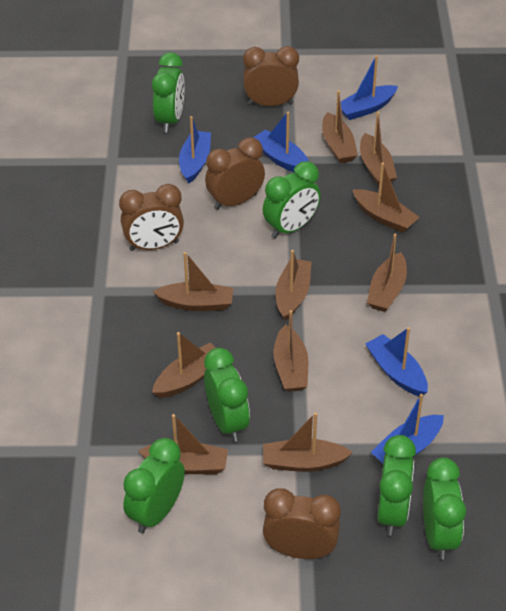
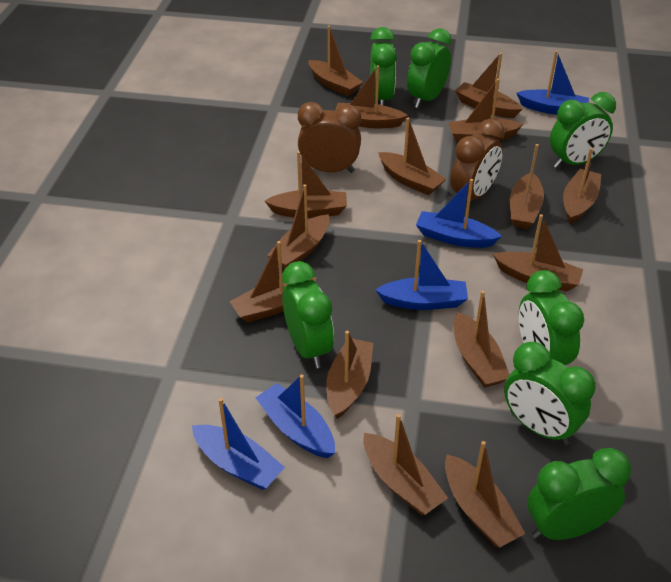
brown boat: [138,414,228,474] [152,252,233,311] [152,332,216,398] [263,412,353,472] [274,310,308,392] [276,250,311,321] [322,90,358,163] [353,162,420,233] [360,112,397,186] [367,234,407,312] = 10 -> [229,241,317,323] [265,151,347,218] [267,184,329,268] [309,26,363,96] [326,331,374,419] [335,65,408,128] [363,414,448,515] [378,118,446,195] [445,441,525,548] [448,79,523,143] [454,291,510,388] [455,53,522,118] [493,214,583,292] [510,144,544,229] [563,148,601,224] = 15
brown clock: [119,184,184,251] [205,137,265,210] [243,46,299,106] [263,488,341,559] = 4 -> [298,102,361,173] [450,119,505,200] = 2
green clock: [123,438,185,534] [152,52,185,133] [204,348,250,442] [263,161,321,238] [377,435,416,536] [423,457,466,560] = 6 -> [282,261,334,368] [370,27,397,106] [407,28,452,108] [504,342,596,445] [519,270,584,365] [527,448,631,540] [550,92,616,168] = 7

